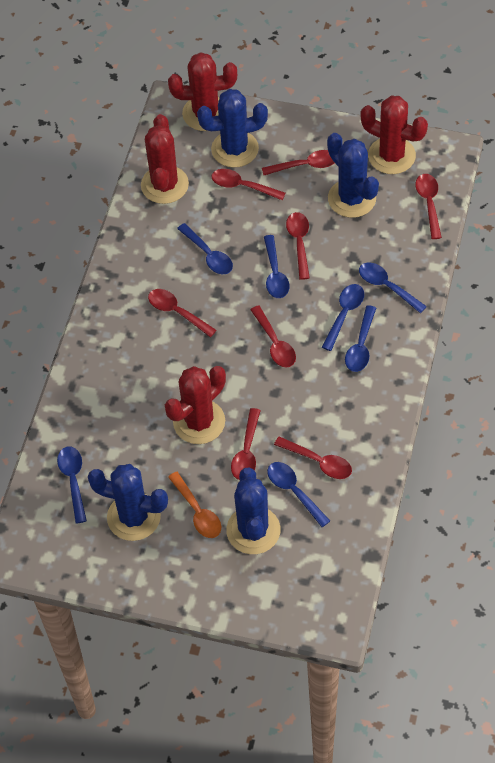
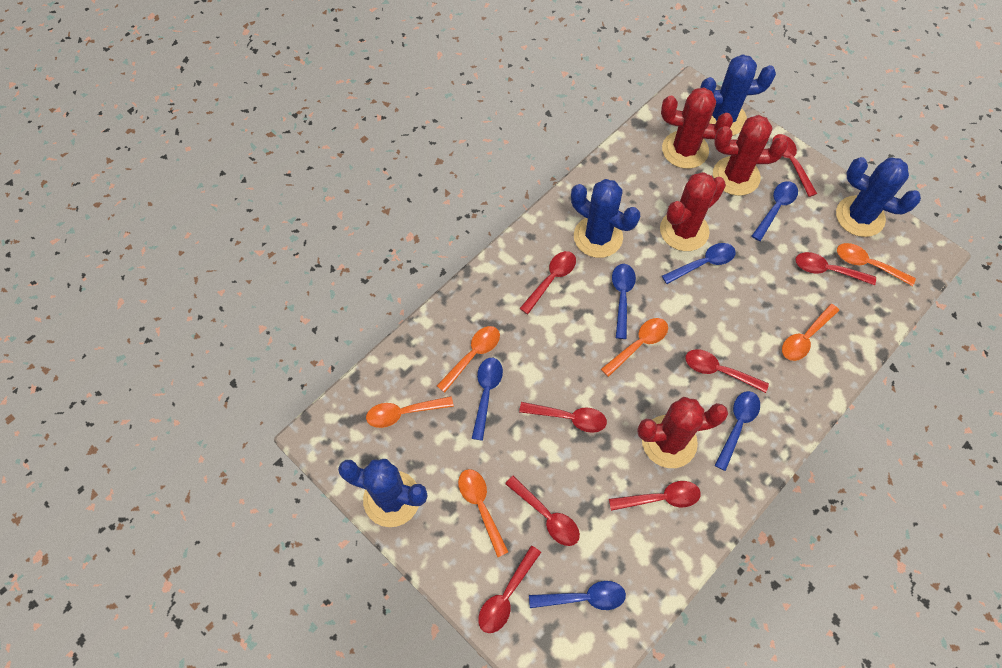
blue spoon: [57,447,87,523] [177,223,233,274] [264,235,290,298] [267,462,330,527] [322,284,364,351] [345,305,376,372] [359,263,427,313] = 7 -> [472,358,503,441] [529,581,626,610] [612,264,636,339] [662,243,736,284] [715,391,760,471] [752,181,798,241] = 6
orange spoon: [168,472,221,538] = 1 -> [366,396,454,428] [437,326,500,393] [458,469,508,557] [601,318,668,377] [782,304,839,361] [837,243,916,286] = 6

